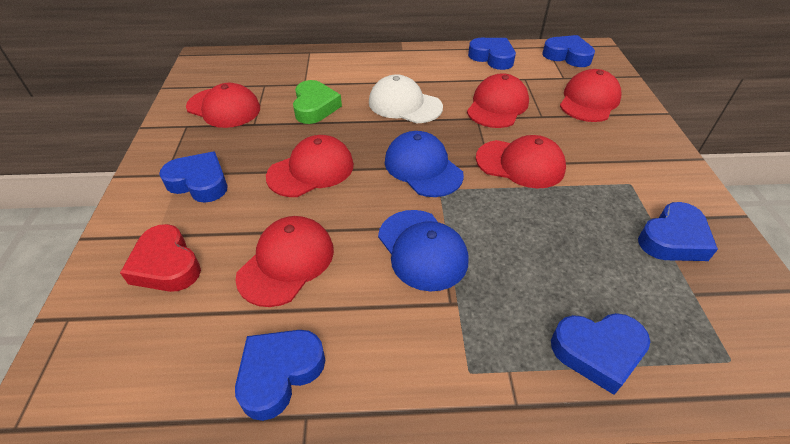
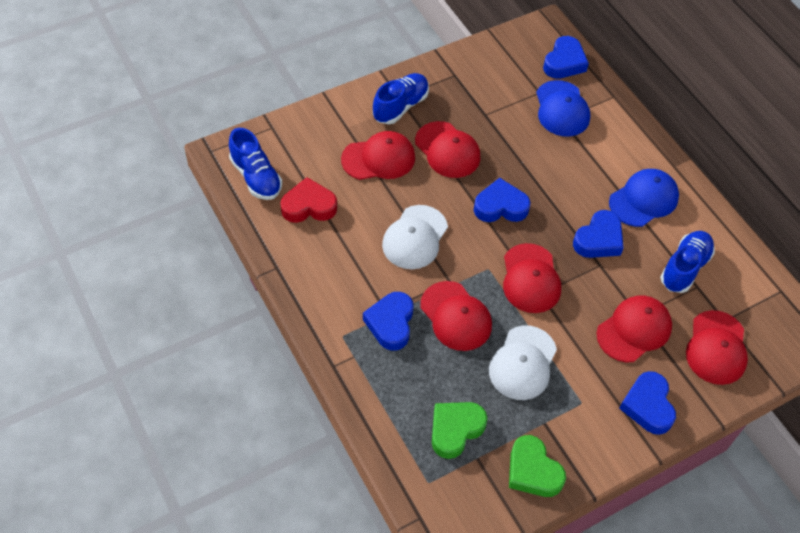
blue heart: [159,152,227,203] [235,330,325,421] [468,38,516,70] [542,35,595,67] [551,313,650,395] [638,202,718,261] = 6 -> [363,292,414,351] [474,178,530,222] [543,36,589,79] [573,210,624,258] [619,371,676,435] = 5
blue shoe: none = 0 -> [229,128,282,200] [373,73,429,124] [660,231,715,293] = 3
green heart: [293,80,342,124] = 1 -> [432,402,488,459] [509,435,566,497] = 2
white cap: [369,74,443,124] = 1 -> [382,205,448,269] [489,325,557,400] = 2

